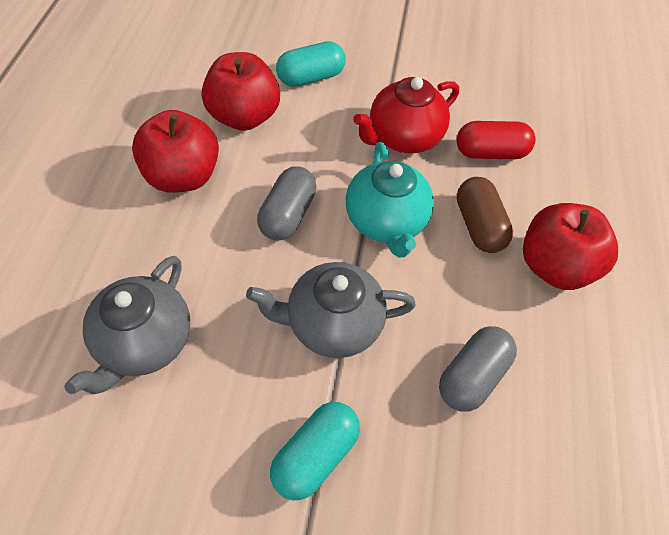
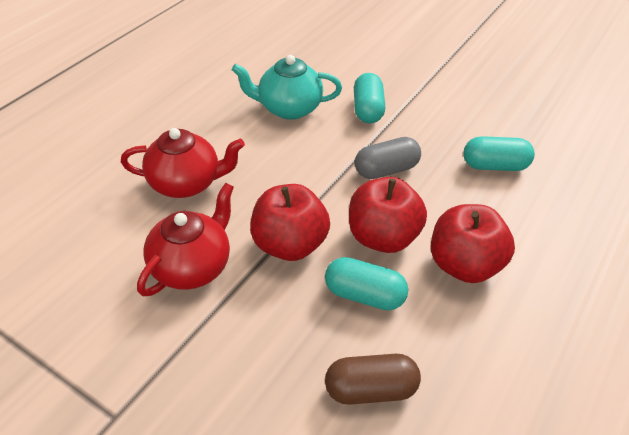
grey capsule: [257,167,316,240] [439,326,517,412] = 2 -> [355,137,421,179] = 1
grey teapot: [64,256,190,394] [246,262,416,358] = 2 -> none = 0
red capsule: [457,121,535,159] = 1 -> none = 0
red teapot: [353,77,459,153] = 1 -> [121,128,245,198] [137,183,234,296] = 2
turquoise capsule: [270,402,360,500] [276,41,346,87] = 2 -> [325,257,408,311] [354,73,385,123] [463,136,535,171] = 3

